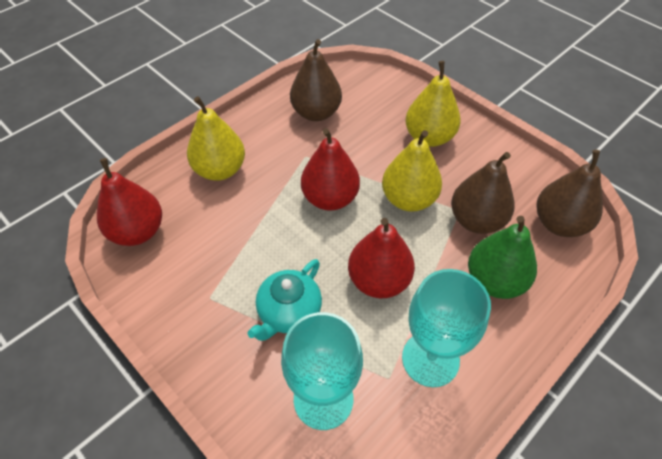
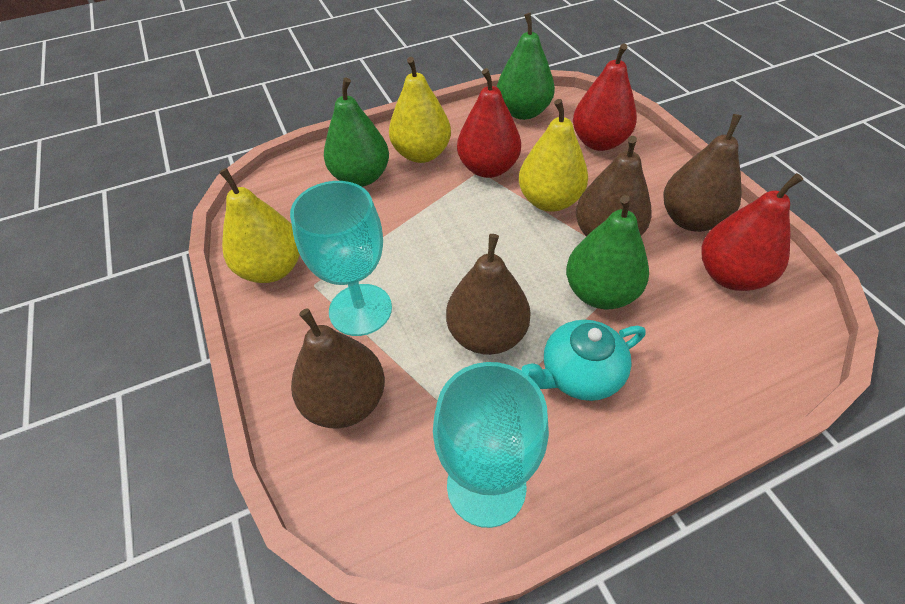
brown pear: [290,39,342,121] [451,152,515,234] [536,150,603,237] = 3 -> [291,308,385,429] [446,234,531,355] [576,136,652,237] [663,114,742,232] = 4
green pear: [468,216,537,299] = 1 -> [324,78,389,187] [497,13,555,120] [566,195,649,309] = 3

